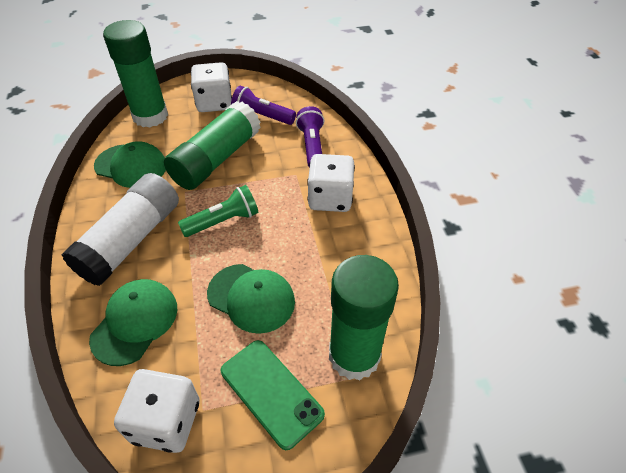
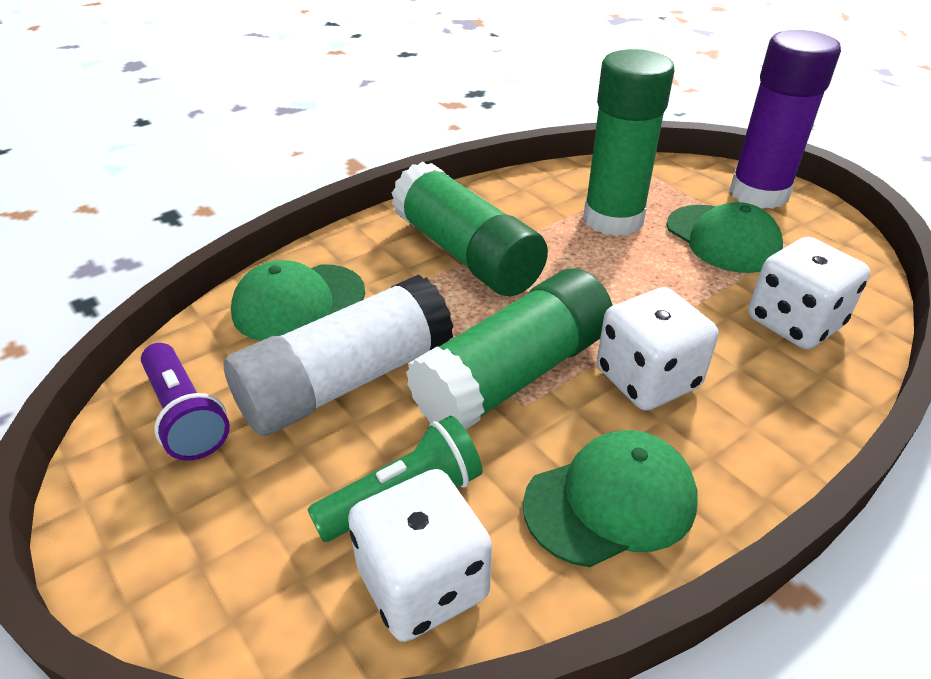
green phone: [221,340,325,450] = 1 -> none = 0
purple flashlight: [231,86,296,125] [296,106,324,166] = 2 -> [141,343,230,461] = 1
purple glue stick: none = 0 -> [729,30,841,209] = 1

